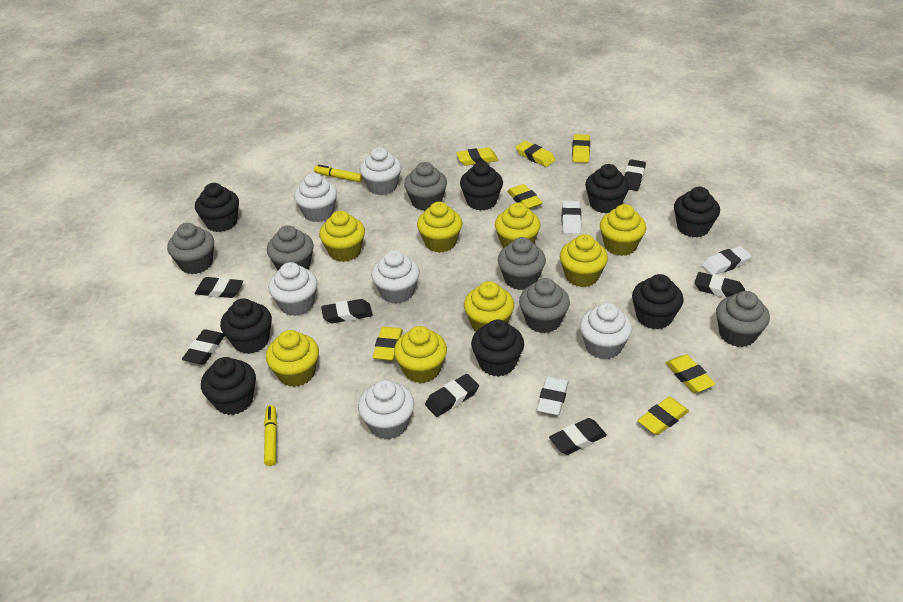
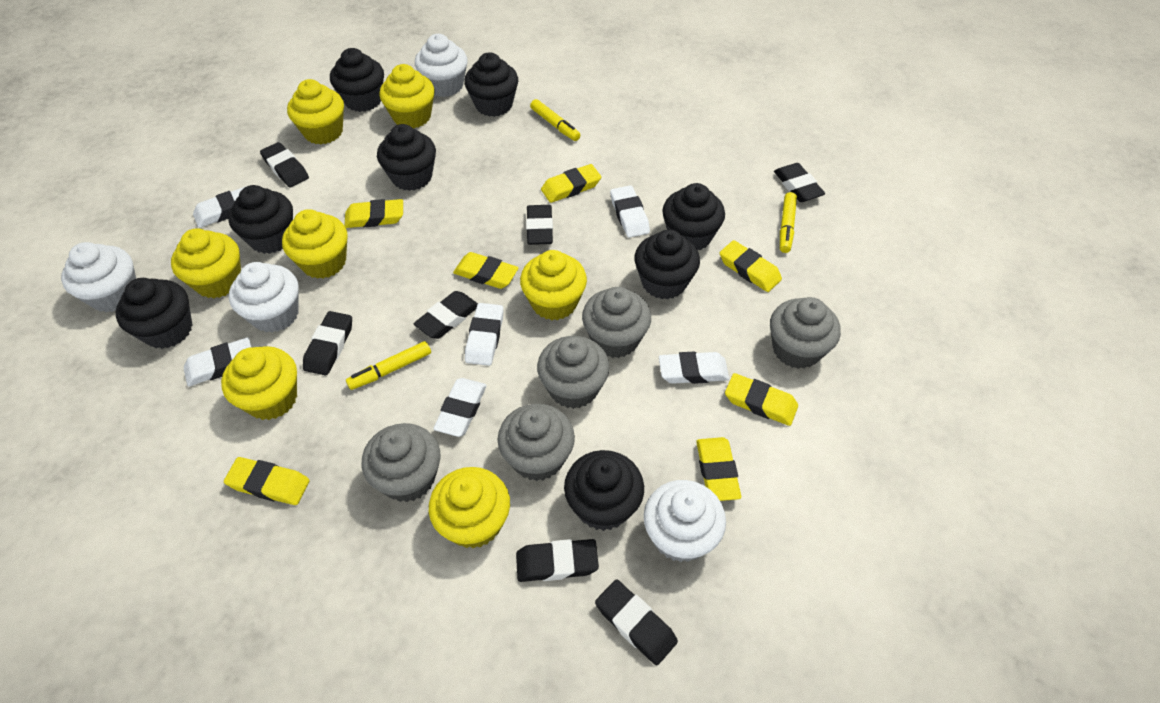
grey cupcake: [167,223,214,274] [267,225,314,270] [404,162,447,211] [498,237,546,290] [519,278,570,333] [716,291,770,347] = 6 -> [361,423,441,502] [497,404,575,481] [537,336,610,409] [582,287,651,358] [770,297,841,369] = 5
white cupcake: [268,262,318,316] [294,173,337,222] [358,380,414,439] [360,147,402,195] [371,250,420,304] [580,303,632,359] = 6 -> [61,242,136,312] [229,262,299,333] [415,34,468,97] [644,480,726,562] = 4
white eraser: [537,376,569,415] [562,201,581,234] [702,246,752,275] = 3 -> [184,337,251,387] [193,186,247,228] [433,378,487,437] [465,303,504,366] [610,185,650,238] [659,351,729,384] = 6
yellow cupcake: [266,330,319,387] [319,211,365,262] [394,326,447,383] [417,202,462,253] [464,281,514,331] [495,203,541,248] [560,234,608,287] [600,204,646,256] = 8 -> [171,229,241,298] [221,346,297,420] [282,209,348,279] [287,79,344,145] [379,64,435,128] [429,467,510,549] [520,250,587,320] = 7
yellow marker: [264,405,277,466] [314,164,363,182] = 2 -> [346,341,431,390] [530,99,580,141] [780,192,797,253] = 3

